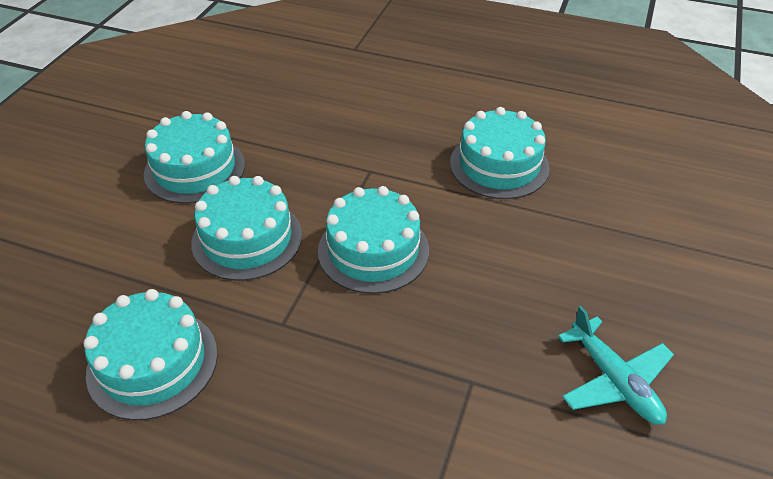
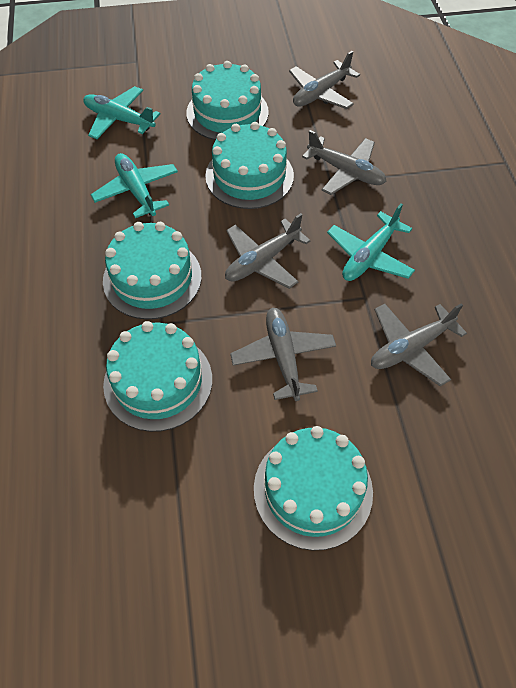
grey plane: none = 0 -> [225,213,311,289] [230,308,336,401] [289,51,360,109] [302,130,386,195] [371,303,467,387] = 5
turquoise plane: [558,306,674,425] = 1 -> [83,86,160,139] [90,153,178,218] [327,204,415,281] = 3

